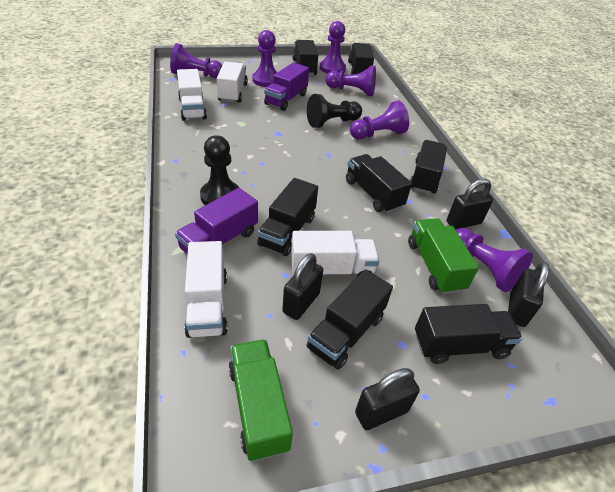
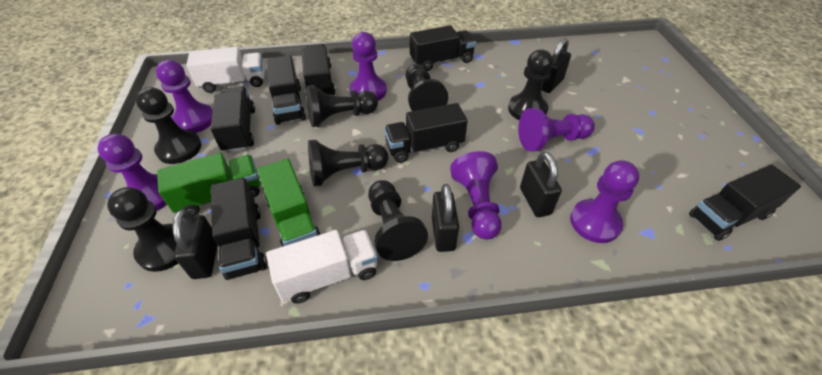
black pawn: [200,135,239,205] [307,94,362,128] = 2 -> [107,187,178,272] [136,87,201,164] [307,85,378,127] [308,140,388,187] [368,180,428,261] [405,64,448,111] [508,49,553,120] = 7
purple truck: [175,188,258,255] [264,62,309,111] = 2 -> none = 0
white truck: [177,69,207,121] [184,241,228,338] [217,62,248,103] [291,231,380,277] = 4 -> [186,47,264,93] [266,230,378,304] = 2

